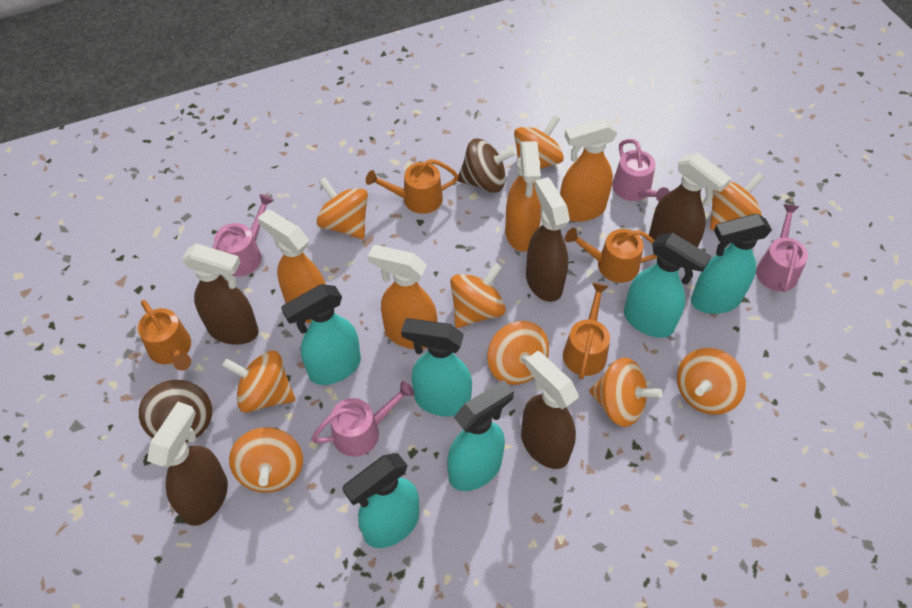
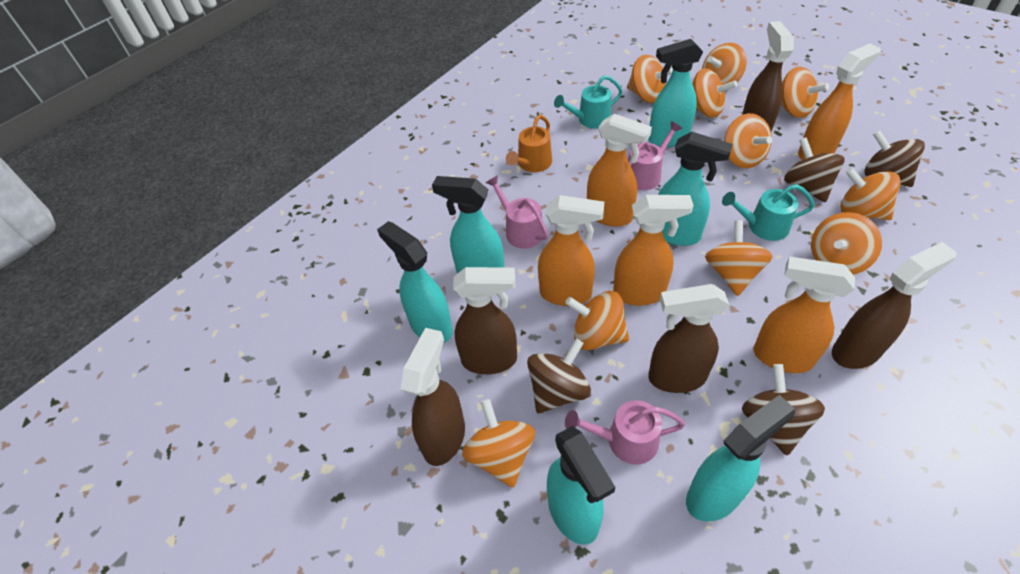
brown spinning top: [139,380,212,443] [457,139,516,193] = 2 -> [527,339,591,413] [742,364,825,455] [784,137,845,202] [864,130,925,187] = 4
orange spinning top: [222,351,295,413] [229,427,303,493] [316,177,368,239] [450,263,506,328] [487,321,549,385] [514,115,564,169] [589,357,663,427] [677,348,746,415] [710,172,764,230] = 9 -> [462,399,535,488] [565,291,629,350] [627,55,673,103] [692,68,737,118] [702,43,747,85] [705,220,773,296] [724,113,772,168] [781,66,829,118] [811,212,882,275] [840,167,901,220] = 10
orange spray bottle: [258,209,326,323] [368,245,437,349] [505,141,541,252] [560,118,618,222] = 4 -> [538,195,604,306] [587,114,652,227] [613,195,694,306] [753,256,855,373] [798,44,881,160] = 5
orange watering can: [138,300,191,371] [366,159,459,214] [563,283,610,379] [565,228,658,283] = 4 -> [506,115,552,172] = 1
pink watering can: [212,194,274,277] [311,381,414,457] [612,139,670,202] [756,204,808,292] = 4 -> [486,175,549,249] [565,400,685,465] [628,121,682,190] = 3
turquoise watering can: none = 0 -> [554,75,623,129] [722,184,815,241] = 2

